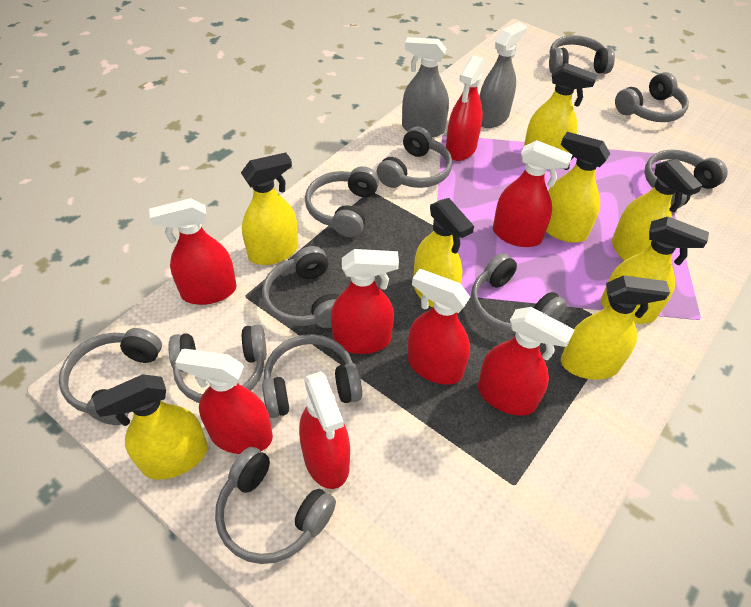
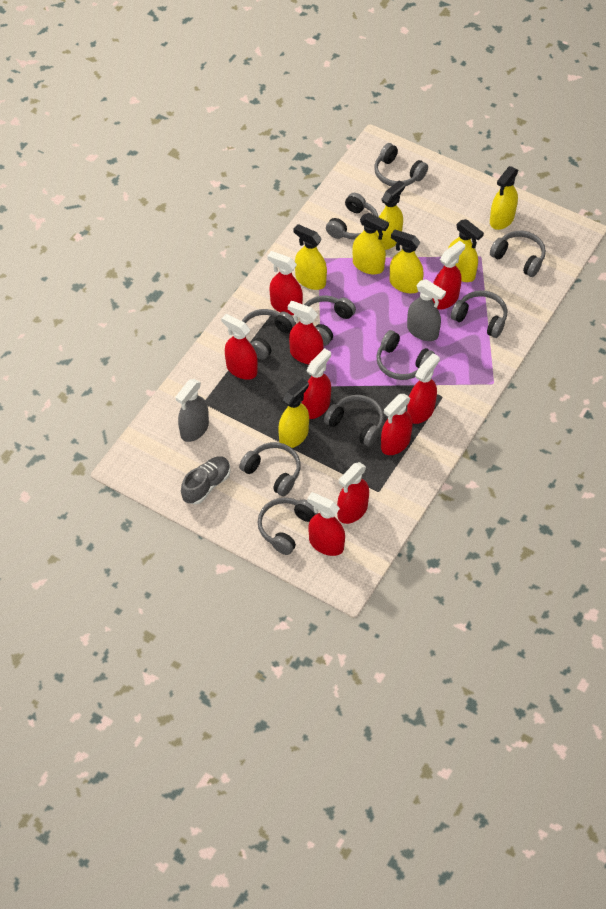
grey headphones: [59,328,162,425] [169,324,267,403] [215,447,336,564] [262,246,339,328] [262,334,362,418] [305,166,379,237] [377,127,452,188] [471,253,567,334] [549,35,615,74] [615,72,689,122] [644,150,728,208] = 11 -> [239,442,301,496] [242,309,296,360] [258,497,318,555] [304,295,356,346] [324,395,384,447] [326,193,378,240] [374,143,428,186] [376,330,435,380] [451,290,507,338] [490,231,546,277] = 10
grey shoe: none = 0 -> [181,456,231,505] = 1
red spray bottle: [149,198,236,305] [175,349,273,454] [299,371,350,489] [331,249,399,354] [407,269,470,385] [446,55,485,161] [478,307,575,416] [493,140,573,247] = 8 -> [221,314,258,380] [267,251,303,315] [288,301,323,364] [302,348,331,419] [307,492,345,556] [337,462,369,524] [381,394,413,455] [407,353,440,424] [432,241,465,310] = 9
yellow spray bottle: [92,374,208,480] [241,152,298,265] [414,198,474,307] [524,63,598,153] [546,132,610,243] [561,275,670,379] [601,217,709,324] [612,159,703,261] = 8 -> [278,378,309,448] [293,224,327,290] [353,213,389,274] [376,180,405,250] [390,229,424,293] [448,219,484,282] [490,166,518,230] = 7

